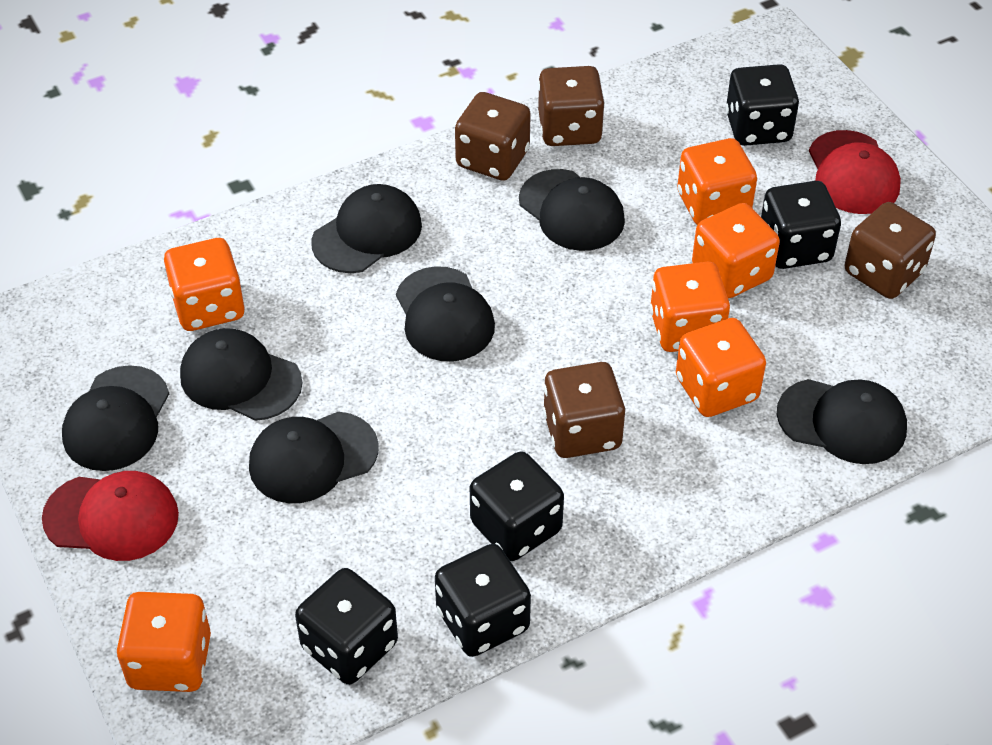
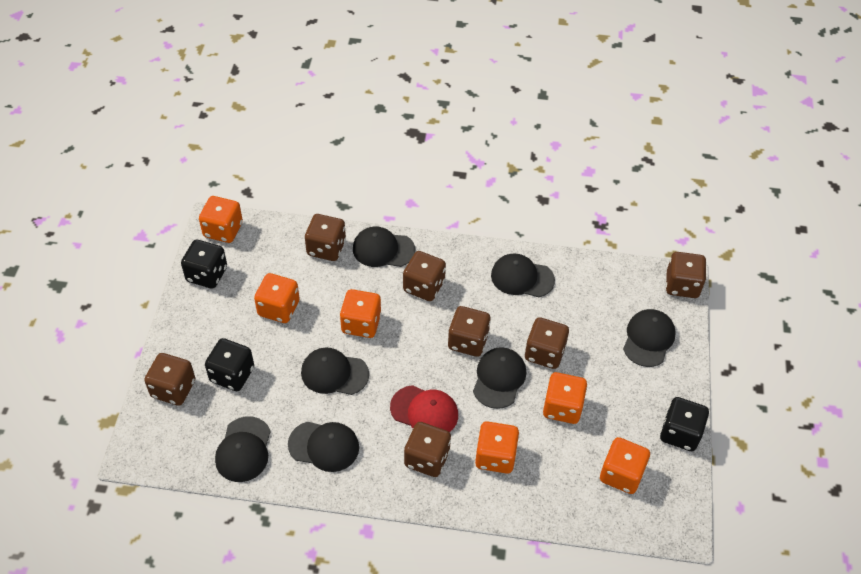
black dice: [295,568,398,685] [435,544,531,657] [470,451,564,561] [726,64,799,146] [761,181,841,269] = 5 -> [181,240,227,289] [205,338,254,391] [660,397,709,452] = 3
brown dice: [455,92,531,181] [538,66,605,146] [543,362,625,458] [845,202,936,299] = 4 -> [144,353,195,406] [305,214,346,261] [403,251,446,301] [404,422,451,477] [448,306,491,357] [525,317,569,369] [666,252,706,298] = 7
red cap: [42,471,179,561] [809,130,901,214] = 2 -> [390,385,458,432] = 1

